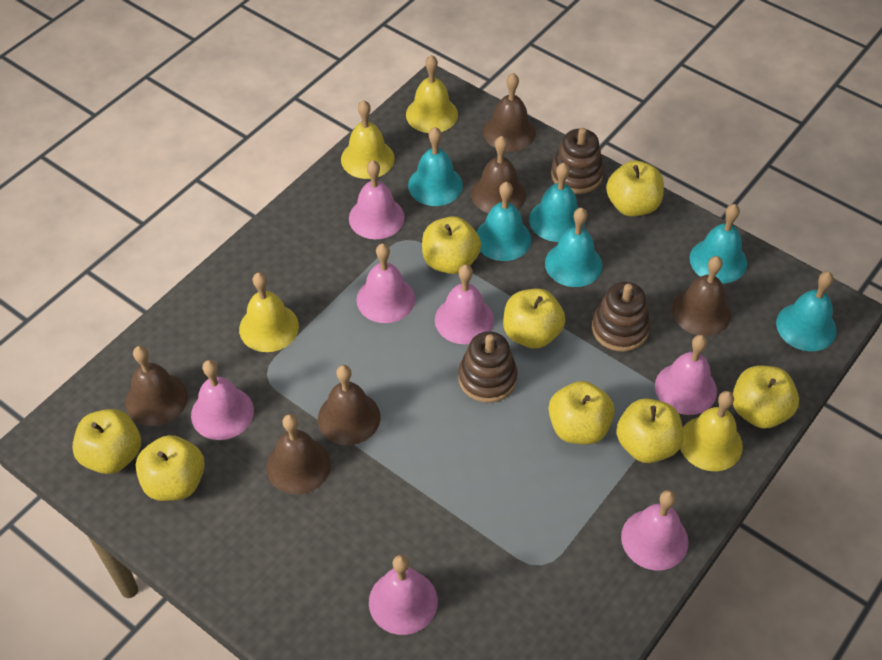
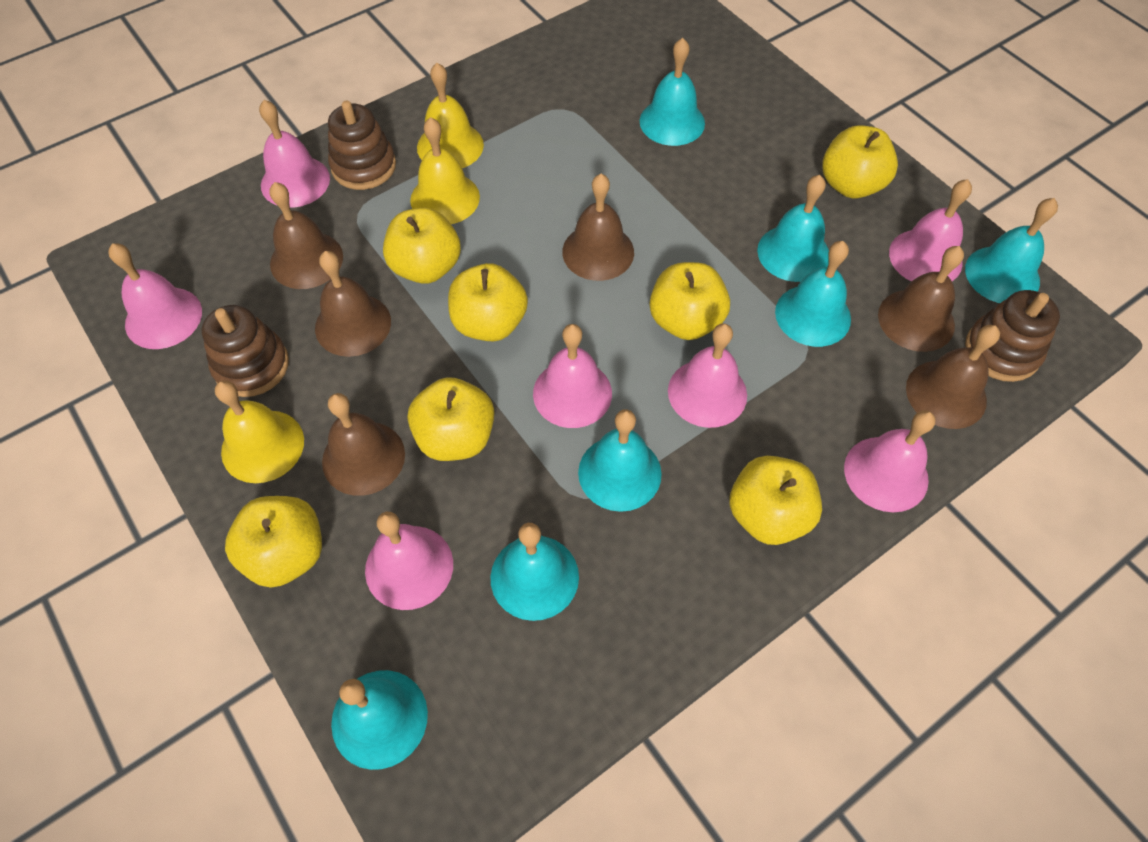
turquoise bell: [408,127,463,206] [476,182,531,261] [529,163,585,242] [545,208,602,287] [689,204,747,283] [776,271,837,351] = 6 -> [331,670,428,770] [490,523,579,621] [578,409,662,512] [640,38,705,146] [757,175,829,282] [775,241,851,347] [965,198,1058,303] = 7
yellow apple: [72,409,141,474] [136,435,205,501] [422,216,481,274] [503,289,565,349] [548,381,615,444] [606,160,664,216] [616,398,683,463] [733,365,799,429] = 8 -> [225,496,322,588] [383,208,461,284] [408,377,494,461] [448,263,528,342] [650,262,730,340] [729,456,822,545] [822,125,898,198] = 7
yellow bell: [239,272,299,352] [341,100,395,179] [406,55,458,133] [680,391,743,471] = 4 -> [215,380,304,483] [410,117,480,224] [417,63,484,168] = 3

